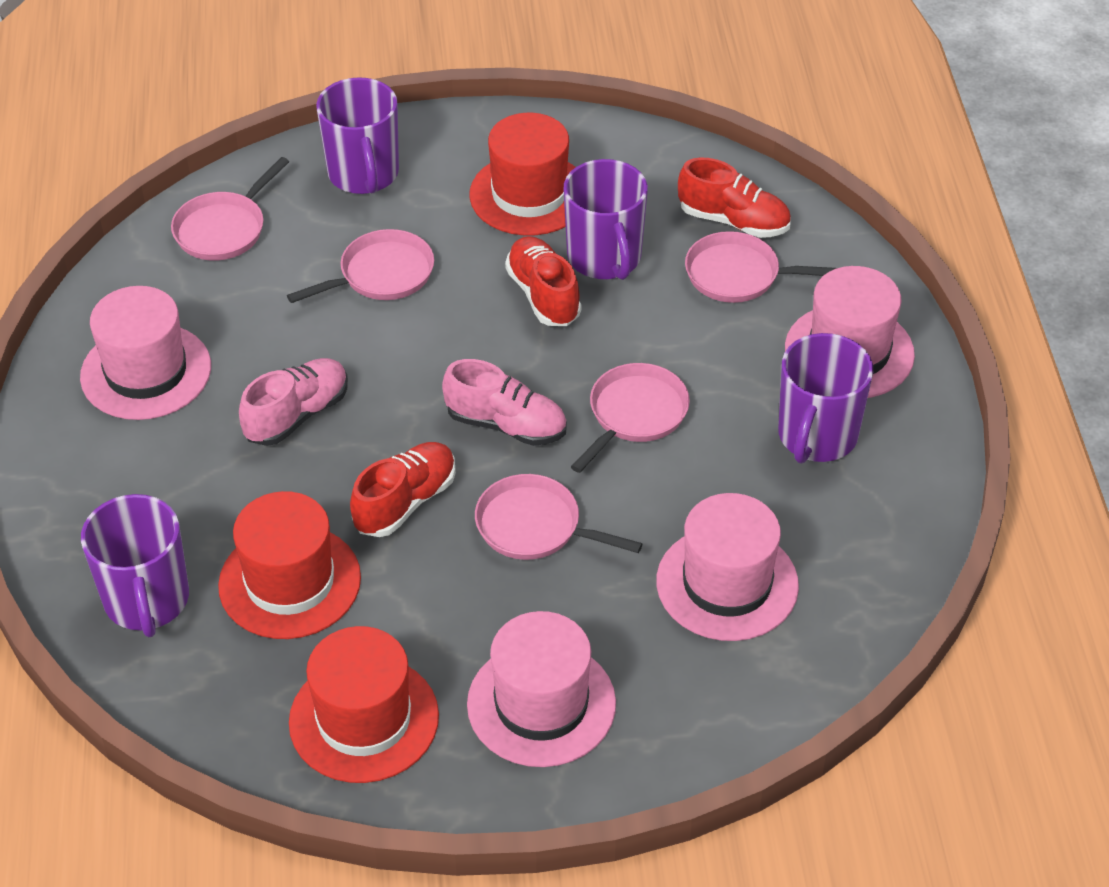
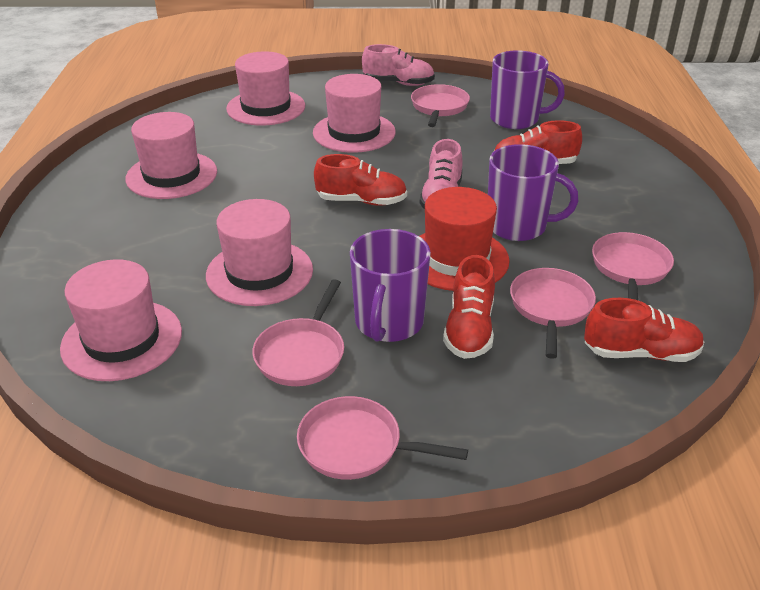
pink hat: [80,286,211,420] [467,611,616,767] [656,493,799,641] [785,266,915,398] = 4 -> [60,259,182,381] [125,112,217,199] [206,199,313,306] [226,51,305,125] [313,74,396,153] = 5
purple mug: [81,494,189,637] [316,77,399,194] [564,159,648,280] [778,333,873,464] = 4 -> [350,229,431,342] [488,144,578,241] [490,50,565,129] = 3
red hat: [218,491,361,639] [289,626,439,783] [469,113,575,235] = 3 -> [419,187,510,291] = 1
red shoe: [350,442,456,537] [505,236,581,326] [678,157,791,238] = 3 -> [314,154,407,206] [443,255,495,359] [494,120,582,164] [584,298,704,362] = 4

